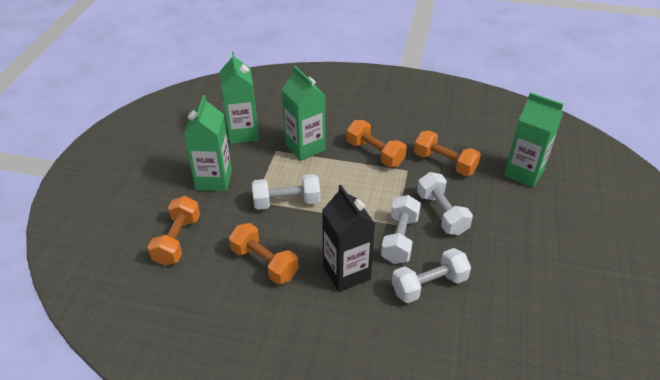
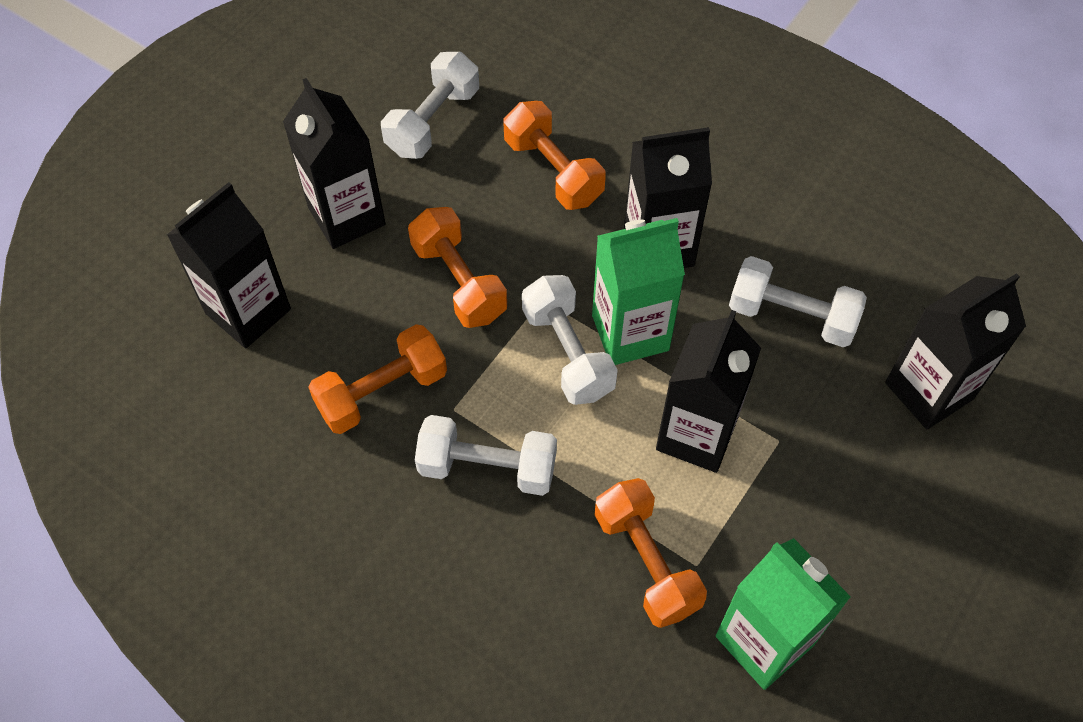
black carton: [322,185,375,292] = 1 -> [167,182,291,348] [283,78,385,249] [624,127,712,268] [656,310,761,473] [885,273,1026,429] = 5
green carton: [183,95,232,191] [220,51,259,144] [282,66,326,161] [504,92,563,187] = 4 -> [592,218,685,365] [716,538,851,690] = 2

